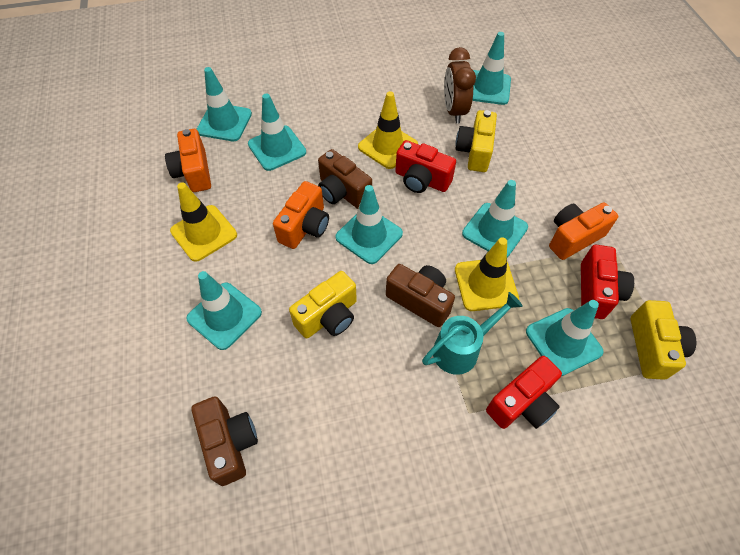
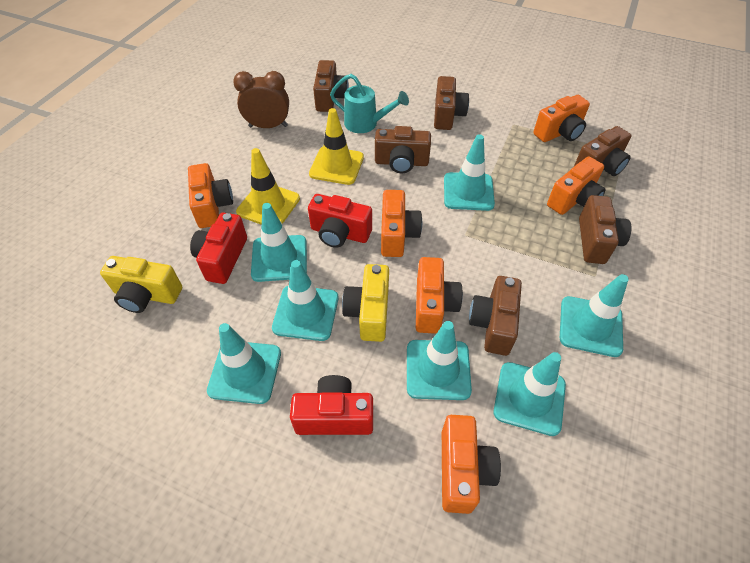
brown camera: [191,397,258,486] [318,149,372,209] [386,264,455,327] = 3 -> [313,60,349,112] [375,126,431,173] [434,76,469,130] [469,276,522,356] [574,126,631,176] [579,195,631,264] = 6
orange camera: [165,129,211,192] [273,181,329,249] [549,202,618,260] = 3 -> [188,163,233,228] [381,190,422,257] [416,257,463,334] [442,415,501,514] [533,95,590,142] [547,157,606,215] = 6
yellow camera: [289,271,357,339] [455,110,497,172] [631,300,696,380] = 3 -> [100,256,182,313] [342,264,389,342] = 2
yellow traffic cone: [170,182,237,262] [358,91,418,169] [455,237,519,311] = 3 -> [236,148,300,225] [309,108,364,185] = 2

